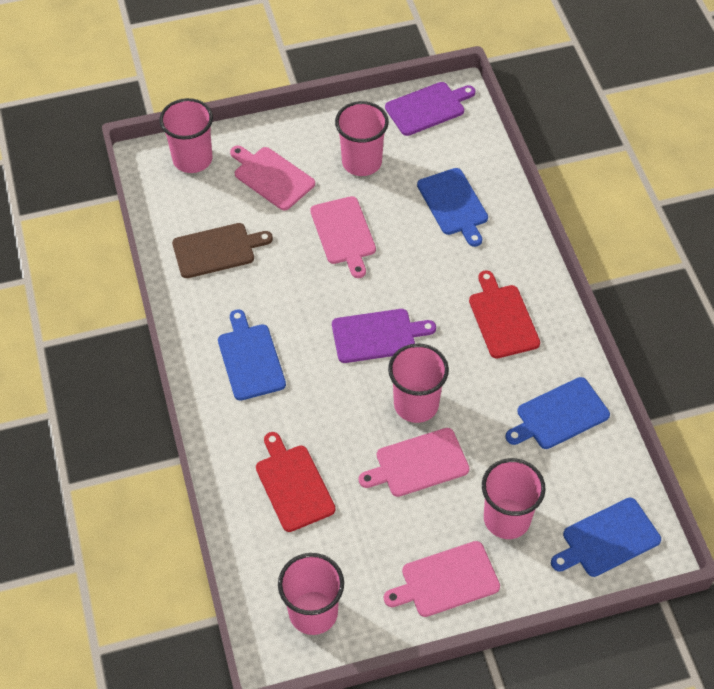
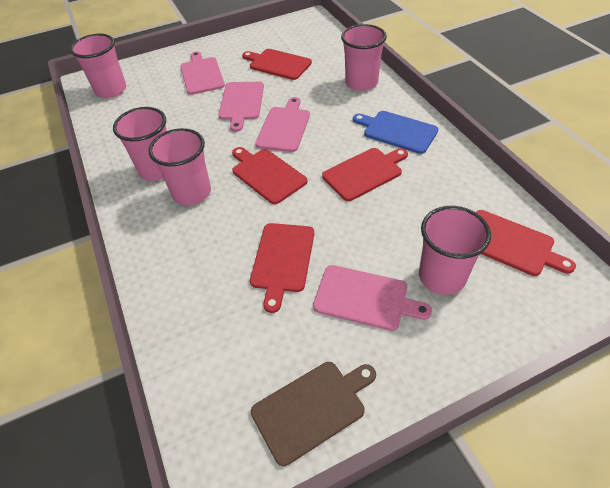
blue cutting board: [218,309,286,401] [417,168,488,247] [506,377,610,449] [551,498,661,577] = 4 -> [353,111,438,154] = 1
purple cutting board: [332,309,436,363] [385,82,476,136] = 2 -> none = 0
red cutting board: [256,432,336,532] [469,270,540,358] = 2 -> [232,147,308,204] [242,49,312,80] [250,223,314,313] [322,148,408,201] [476,210,576,276] = 5

